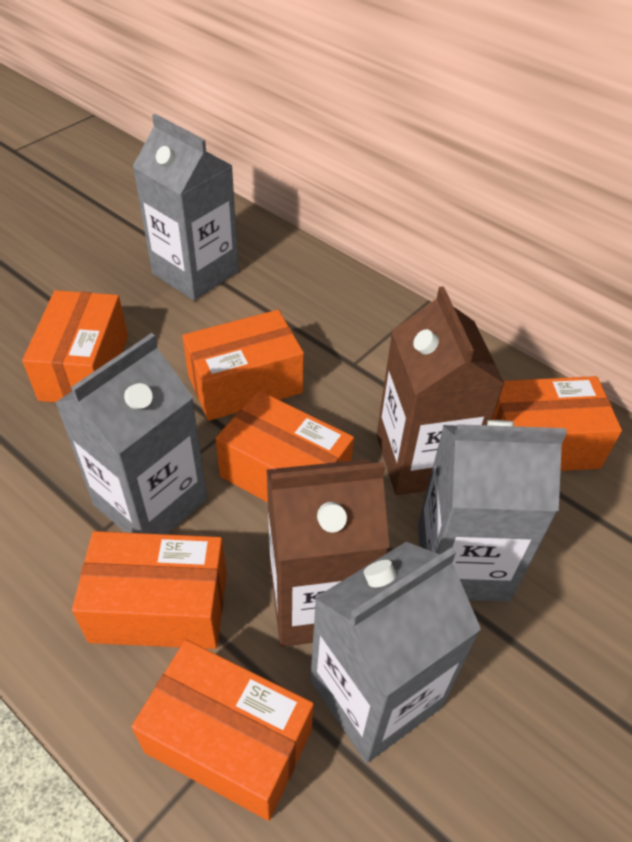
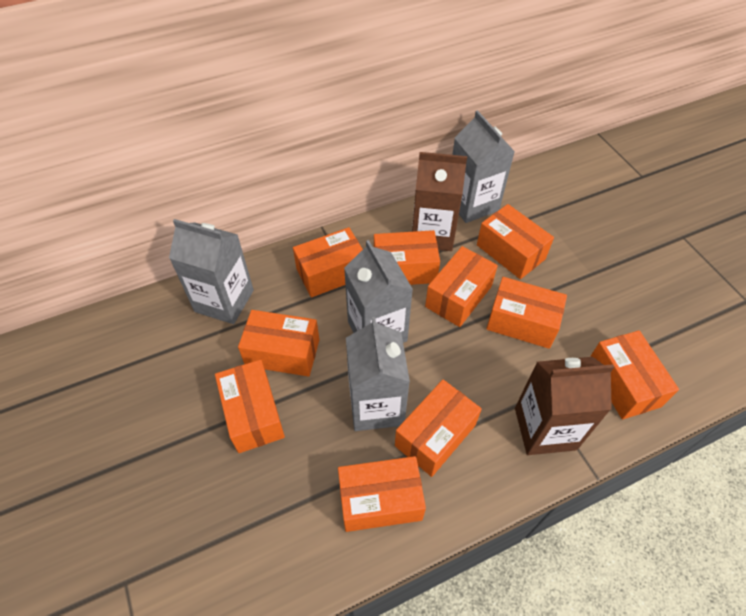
orange box: [22,290,128,402] [72,531,227,649] [131,640,314,821] [182,310,304,421] [215,391,354,503] [492,376,622,471] = 6 -> [215,360,285,453] [238,310,320,377] [293,227,363,297] [338,456,426,532] [374,230,440,285] [395,379,482,477] [425,246,498,327] [477,204,554,279] [486,277,567,349] [590,330,679,420] = 10

